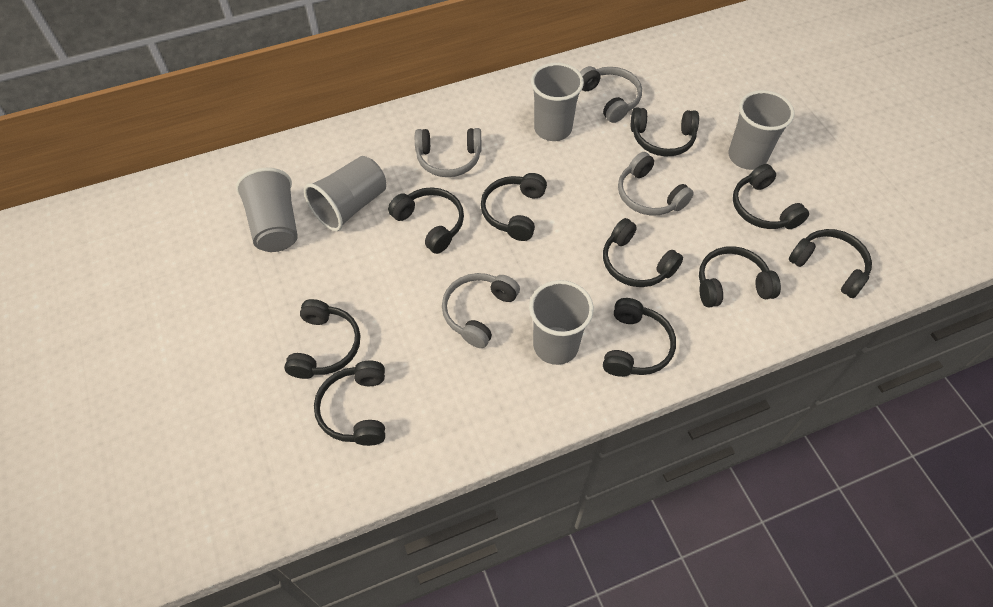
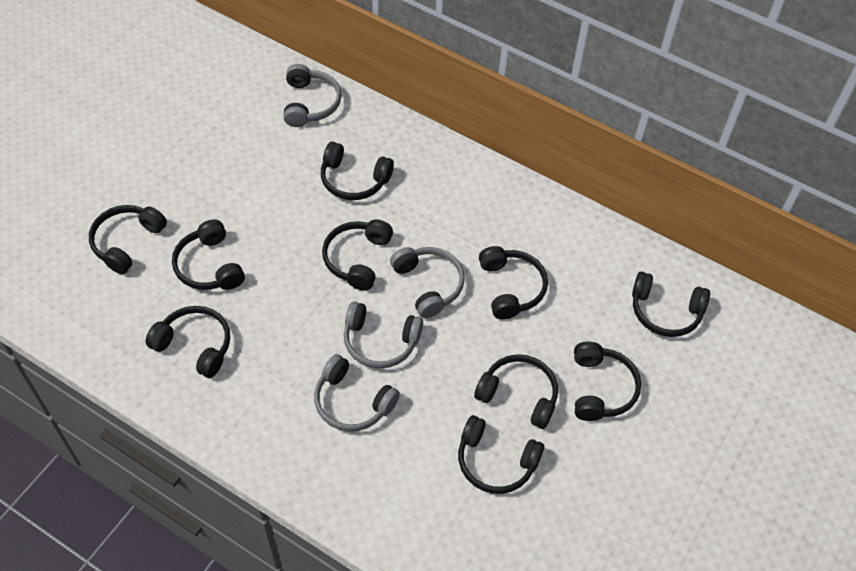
grey cup: [236,168,298,252] [304,156,386,231] [529,280,594,365] [531,63,584,141] [728,90,795,170] = 5 -> none = 0

